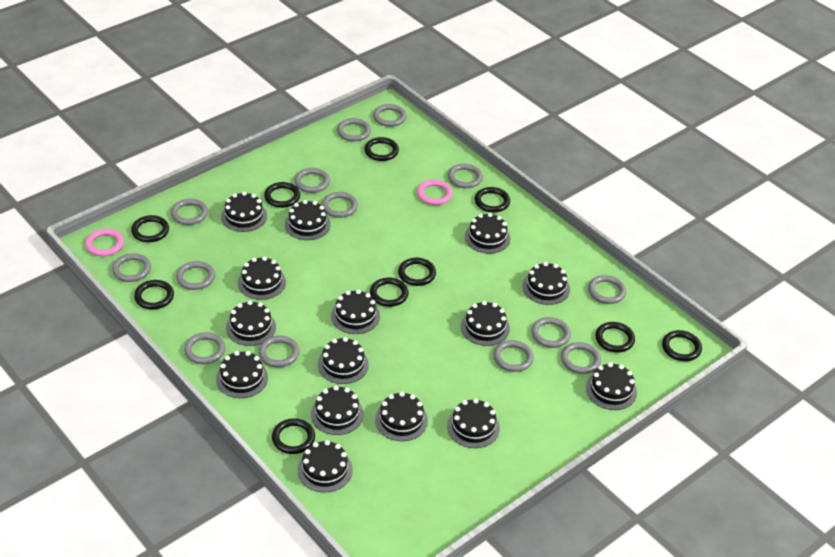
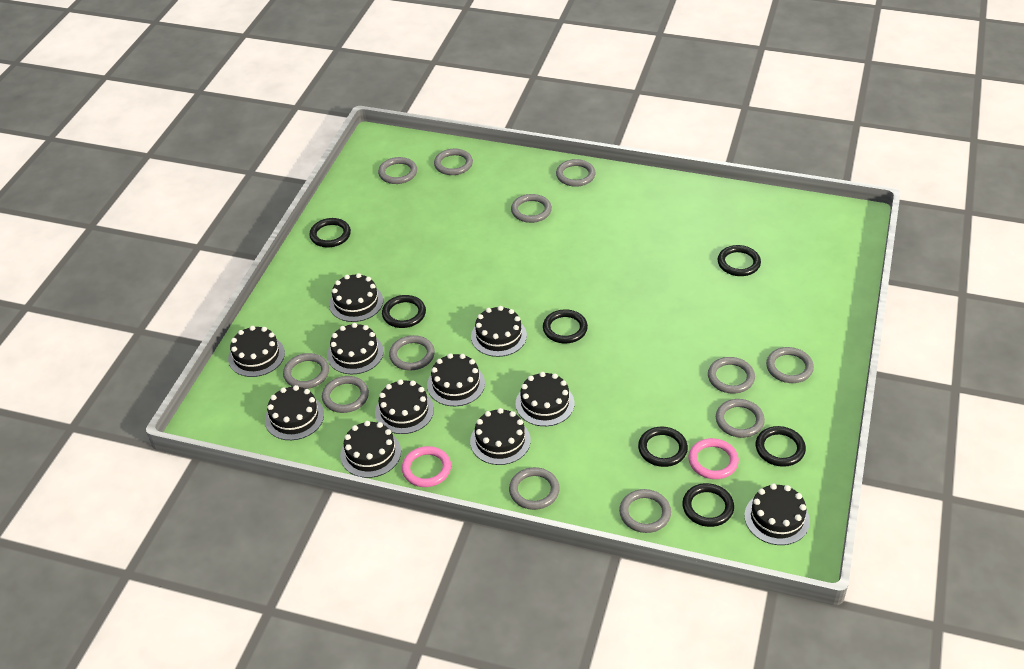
black cake: [216,351,268,398] [221,192,267,232] [226,301,276,346] [238,257,286,300] [285,200,330,240] [298,440,353,493] [311,386,364,435] [318,337,369,384] [331,290,380,334] [375,392,428,441] [447,399,500,448] [461,301,510,346] [465,213,510,253] [523,262,570,305] [586,362,637,410] = 15 -> [228,326,285,377] [265,385,324,440] [327,323,384,374] [329,273,383,322] [340,421,401,478] [375,379,434,434] [427,353,485,406] [470,408,531,465] [471,306,527,357] [516,372,574,426] [744,484,810,545] = 11
black ring: [131,215,169,242] [134,280,174,309] [264,182,300,208] [272,418,315,454] [364,137,399,161] [370,278,409,307] [398,258,436,286] [475,187,510,212] [596,322,635,352] [662,330,702,361] = 10 -> [309,218,351,247] [382,295,426,328] [543,309,588,344] [638,426,688,467] [682,483,734,527] [718,245,761,276] [756,426,806,467] = 7
grey ring: [112,253,151,282] [171,199,208,225] [176,261,215,290] [184,332,225,364] [259,336,299,367] [294,168,330,193] [322,192,358,218] [337,118,371,141] [373,104,406,127] [448,164,483,188] [493,340,534,372] [531,317,571,348] [561,342,601,374] [588,275,626,304] = 14 -> [283,353,329,389] [322,376,369,413] [378,157,417,184] [389,335,435,371] [434,149,473,175] [509,467,560,510] [511,194,552,223] [556,159,596,187] [619,489,671,533] [708,357,755,394] [716,399,765,438] [766,347,814,383] = 12

